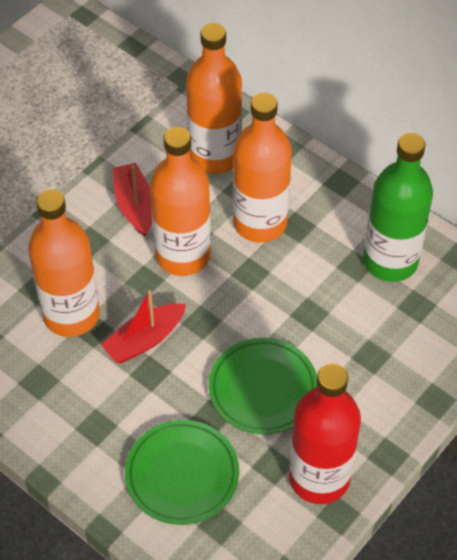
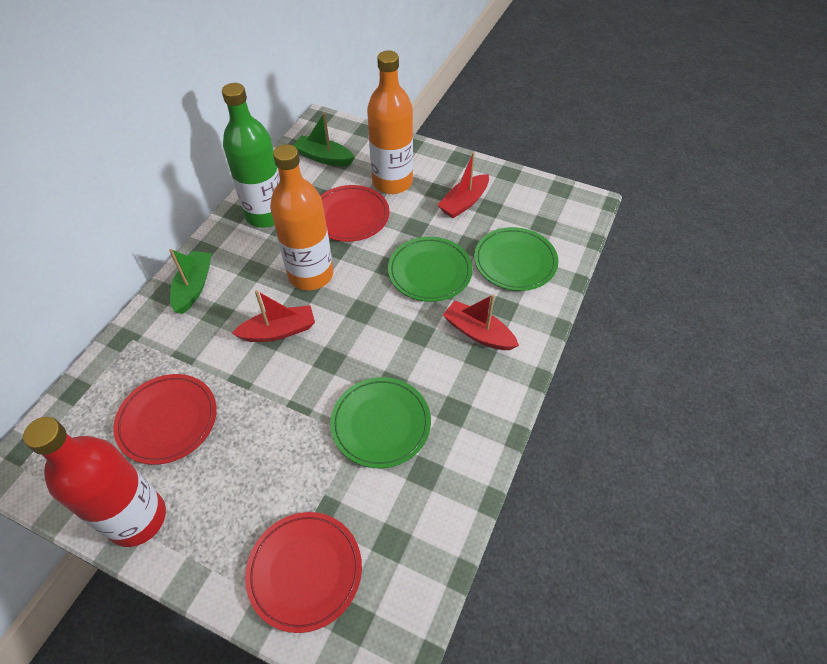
green boat: none = 0 -> [169,249,212,314] [293,113,355,166] = 2
green plate: [125,420,239,525] [209,338,317,435] = 2 -> [330,377,431,468] [388,237,473,302] [474,227,558,291] = 3
orange bottle: [28,189,100,337] [150,127,211,276] [186,23,242,174] [233,93,292,243] = 4 -> [270,144,333,290] [367,51,413,194] = 2
red boat: [101,290,186,363] [112,163,152,236] = 2 -> [232,290,315,342] [437,152,489,218] [443,294,519,350] = 3
red plate: none = 0 -> [113,374,217,465] [245,512,362,633] [321,185,390,242] = 3

